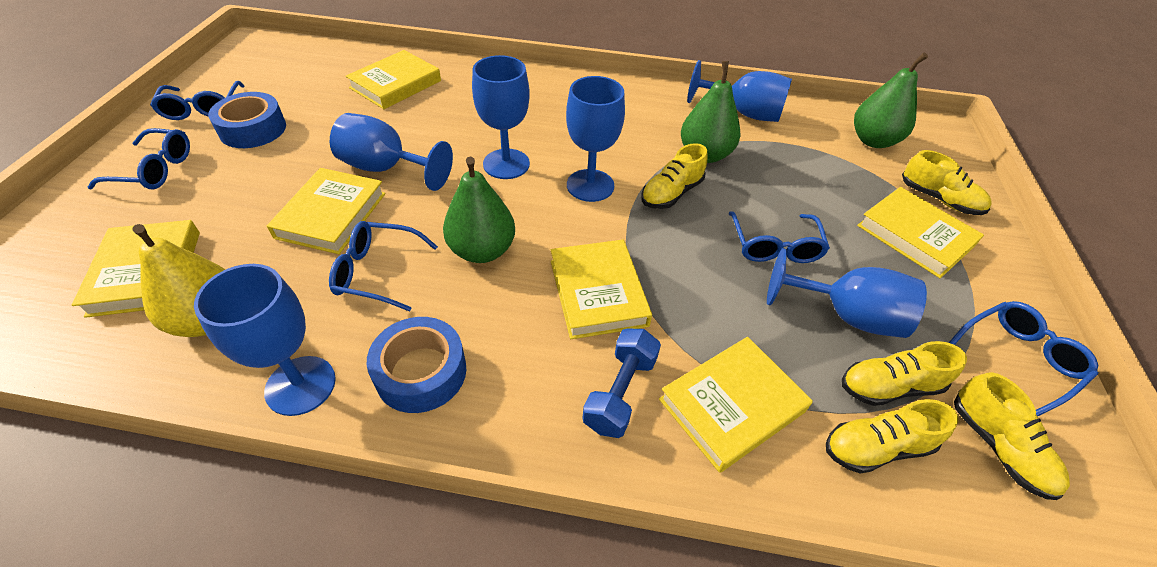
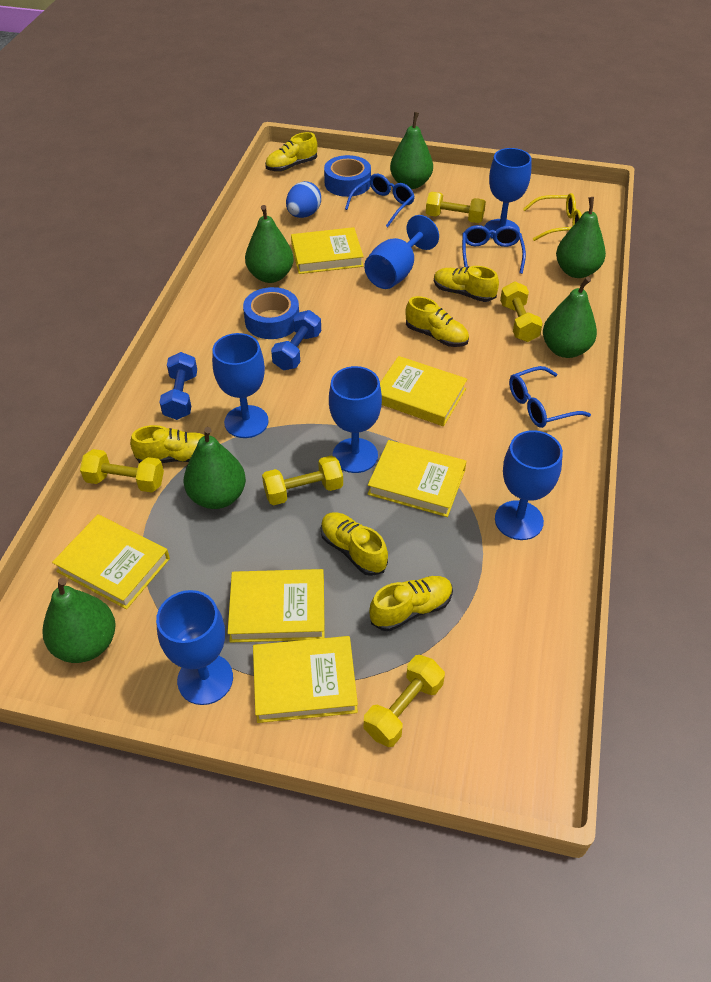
blue dumbbell: [582,329,661,438] = 1 -> [159,352,197,420] [271,310,321,370] = 2
blue egg: none = 0 -> [286,181,321,218] = 1
blue glasses: [88,128,190,190] [150,81,245,120] [329,221,438,311] [728,211,830,263] [949,301,1098,416] = 5 -> [345,174,415,227] [462,225,526,274] [509,366,591,428] = 3
green pear: [443,157,515,263] [681,61,740,163] [854,53,928,148] = 3 -> [42,578,116,663] [184,427,246,509] [245,205,294,283] [390,112,433,189] [543,277,597,358] [556,197,606,278] = 6
yellow dumbbell: none = 0 -> [80,449,164,493] [262,455,343,505] [364,655,445,747] [426,192,486,223] [500,282,543,342] = 5
yellow glasses: none = 0 -> [523,193,582,241] = 1
yellow pear: [132,224,225,337] = 1 -> none = 0
yellow shoe: [641,143,708,209] [826,399,958,474] [842,341,967,406] [902,150,992,215] [954,372,1070,500] = 5 -> [130,425,204,463] [265,132,317,172] [321,512,388,576] [369,576,453,631] [405,296,469,347] [434,266,499,302] = 6

